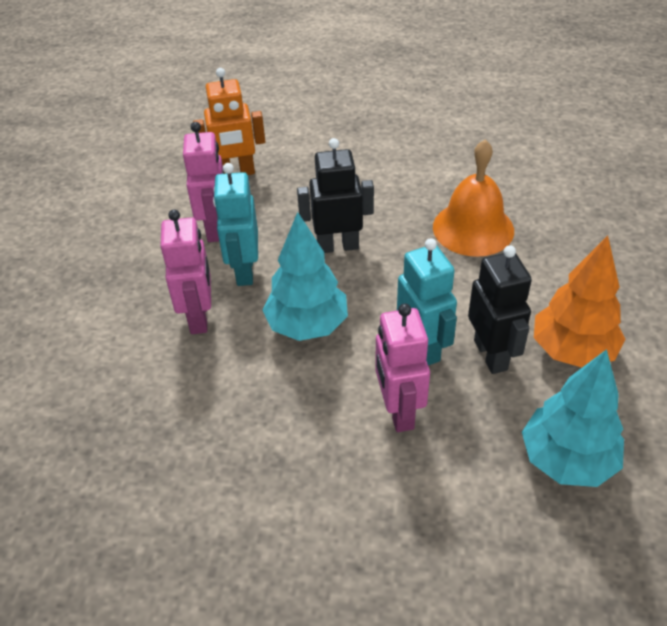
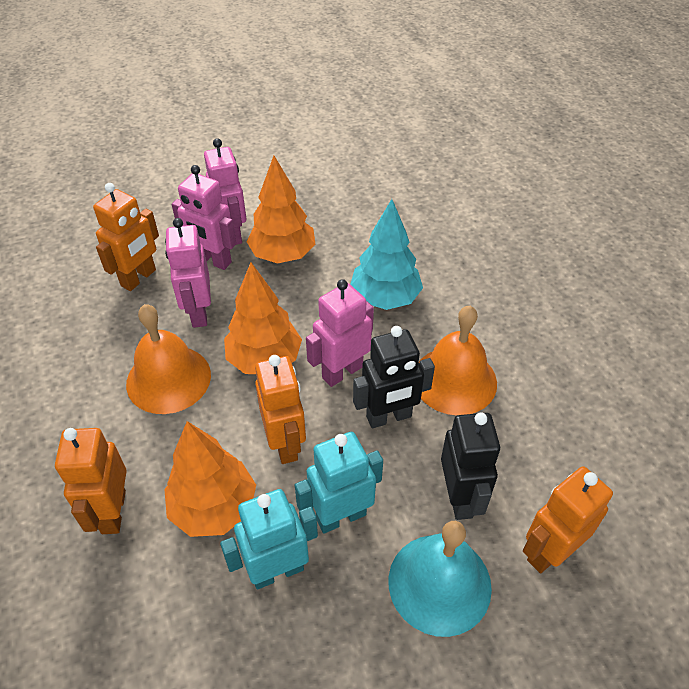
orange bell: [433,140,514,257] = 1 -> [126,304,211,414] [419,306,497,416] = 2
orange robot: [193,68,265,175] = 1 -> [55,428,127,534] [93,183,159,291] [255,355,306,464] [523,466,613,573] = 4
orange tree: [534,236,626,367] = 1 -> [164,421,256,537] [224,262,302,374] [247,156,316,264] = 3
pink robot: [160,209,211,334] [183,122,224,242] [375,303,430,432] = 3 -> [165,218,211,328] [172,165,236,270] [204,138,247,245] [306,279,374,387] = 4
turquoise bell: none = 0 -> [389,521,492,637] = 1
turquoise tree: [263,212,348,341] [522,349,624,487] = 2 -> [350,199,423,310] = 1

